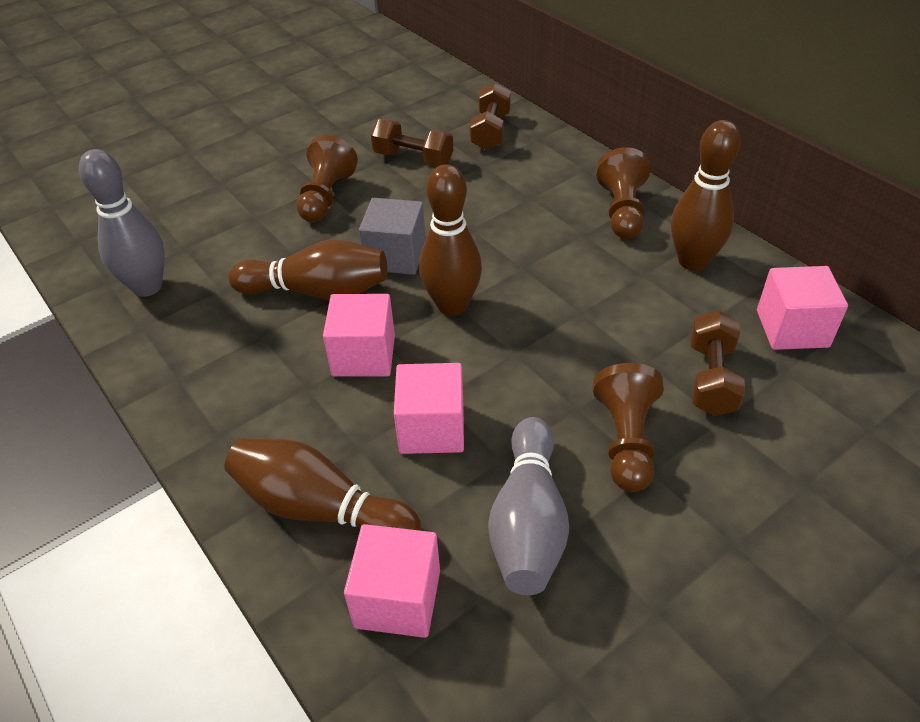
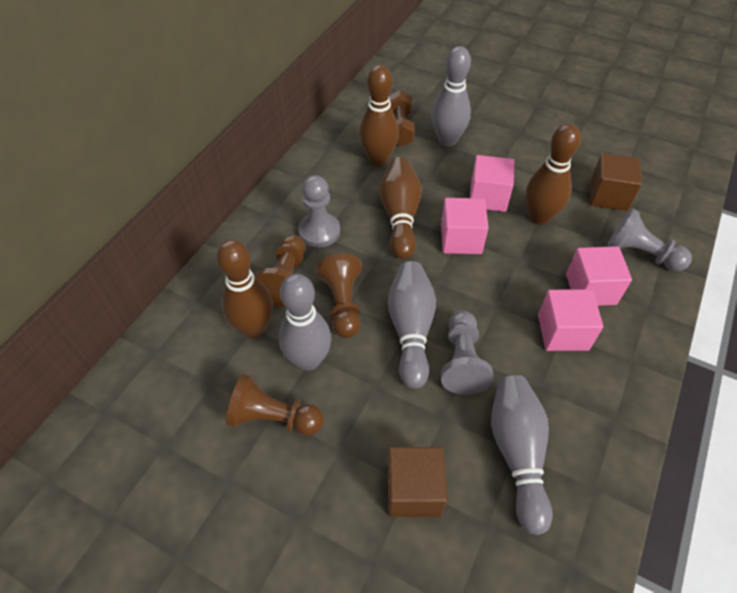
brown cube: none = 0 -> [387,447,447,517] [590,153,642,211] = 2
brown dumbbell: [371,119,453,167] [469,82,511,150] [690,311,745,416] = 3 -> [389,90,415,146] = 1
grey bowling pin: [79,149,165,297] [488,417,569,595] = 2 -> [279,274,331,371] [388,261,436,389] [432,46,471,147] [491,375,553,535] = 4
grey cube: [359,198,426,275] = 1 -> none = 0
grey pawn: none = 0 -> [298,175,340,247] [441,311,494,395] [607,208,692,271] = 3

